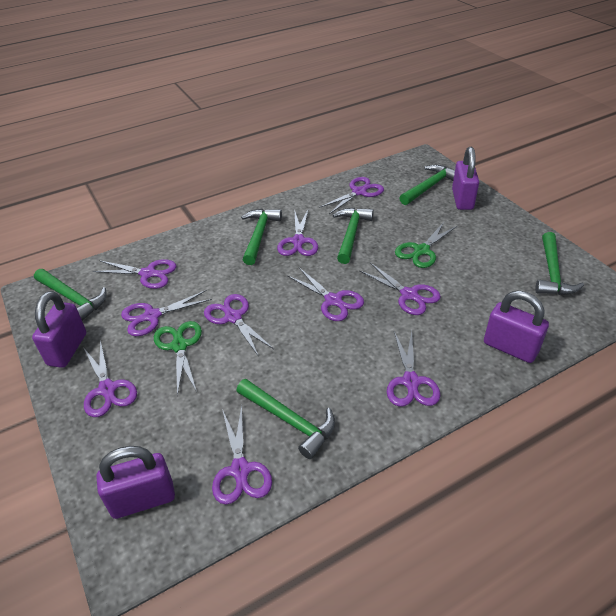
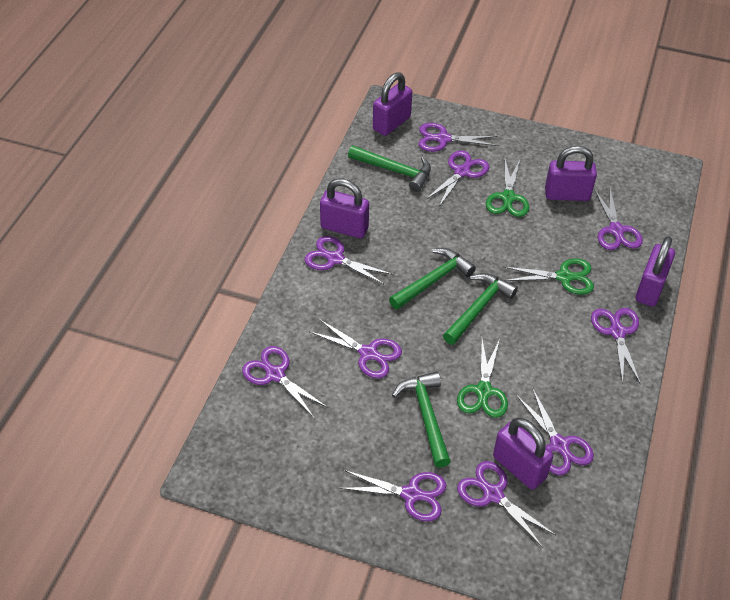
green hammer: [34,269,106,321] [236,379,335,459] [241,209,282,265] [333,208,374,264] [399,165,455,205] [535,232,584,295] = 6 -> [348,145,431,192] [389,248,476,310] [392,371,451,468] [443,273,518,345] = 4
green scissors: [154,321,202,396] [395,221,457,268] = 2 -> [457,339,508,418] [486,159,529,217] [504,258,594,295] = 3
purple padlock: [32,291,86,368] [96,446,175,519] [452,147,479,210] [484,291,549,363] = 4 -> [320,178,369,238] [373,72,412,136] [493,418,553,490] [545,146,597,201] [635,236,675,307] = 5

